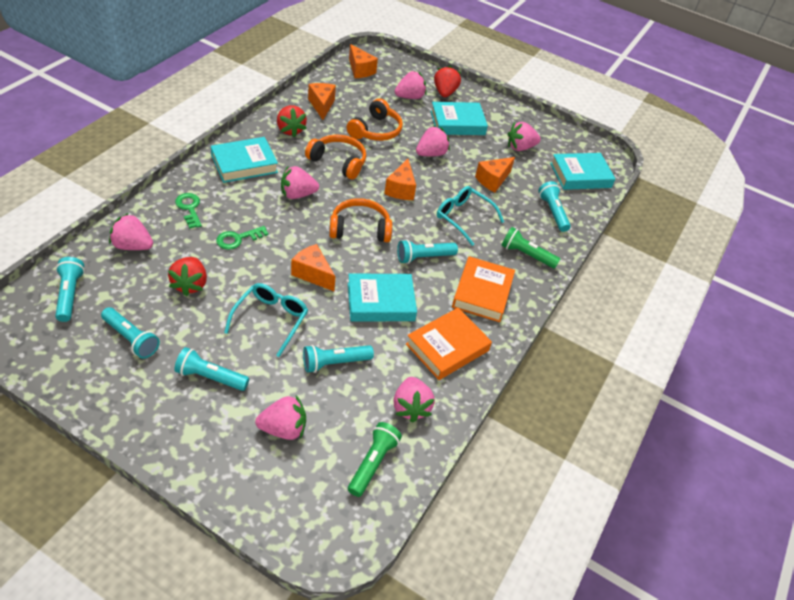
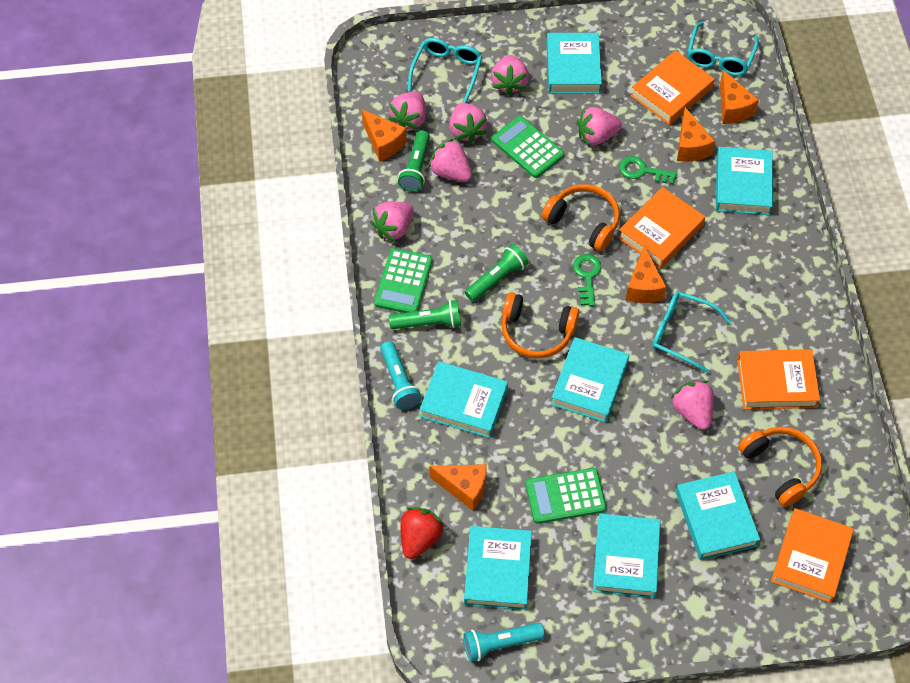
green calculator: none = 0 -> [374,248,432,313] [492,116,564,178] [526,468,607,524] = 3
green flashlight: [348,422,402,497] [501,227,560,269] = 2 -> [389,300,461,329] [398,130,430,192] [465,244,528,302] = 3
orange book: [406,308,492,380] [452,256,515,322] = 2 -> [618,187,705,268] [631,50,715,125] [737,349,820,410] [771,508,854,603] = 4
red strawberry: [168,257,207,296] [277,105,307,137] [434,66,461,97] = 3 -> [400,507,444,559] = 1
turquoise book: [211,137,278,183] [348,273,417,321] [431,102,488,135] [550,153,616,190] = 4 -> [420,361,508,438] [464,526,532,610] [546,33,602,93] [551,337,629,423] [593,513,661,598] [676,471,760,560] [716,147,773,215] = 7
turquoise flashlight: [55,257,85,322] [101,307,160,359] [174,347,249,391] [303,345,374,373] [397,239,458,264] [538,181,571,232] = 6 -> [380,341,422,410] [463,623,544,662] = 2
turquoise glasses: [224,283,308,357] [437,186,504,246] = 2 -> [408,38,482,103] [652,291,731,374] [687,22,759,76] = 3

